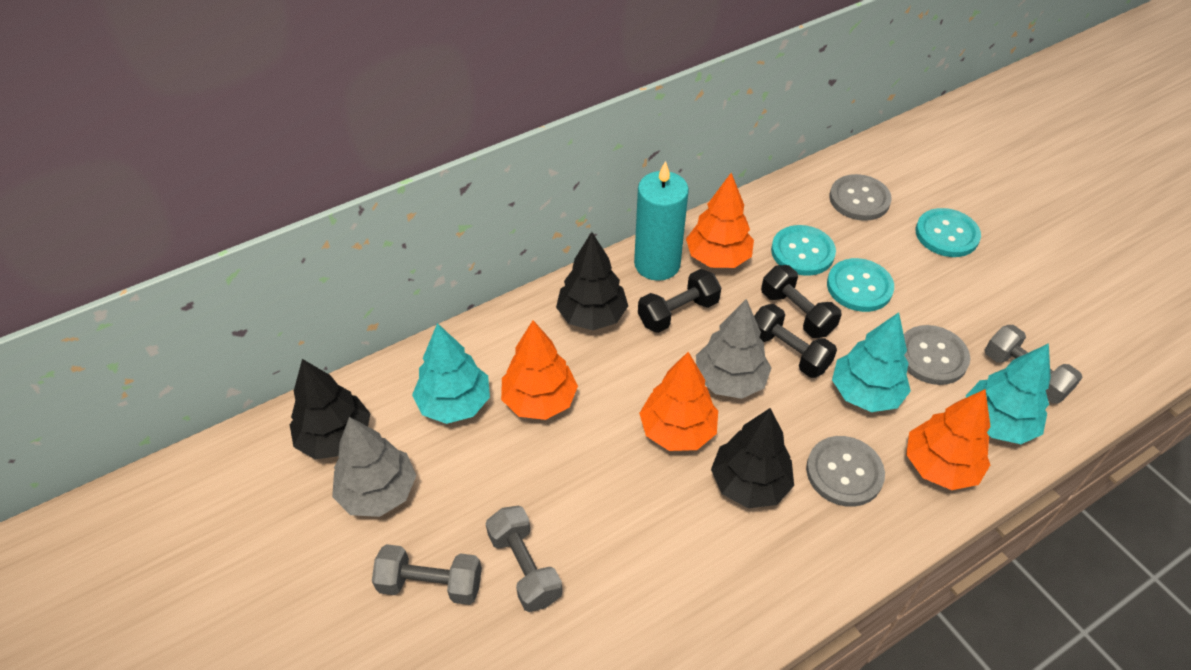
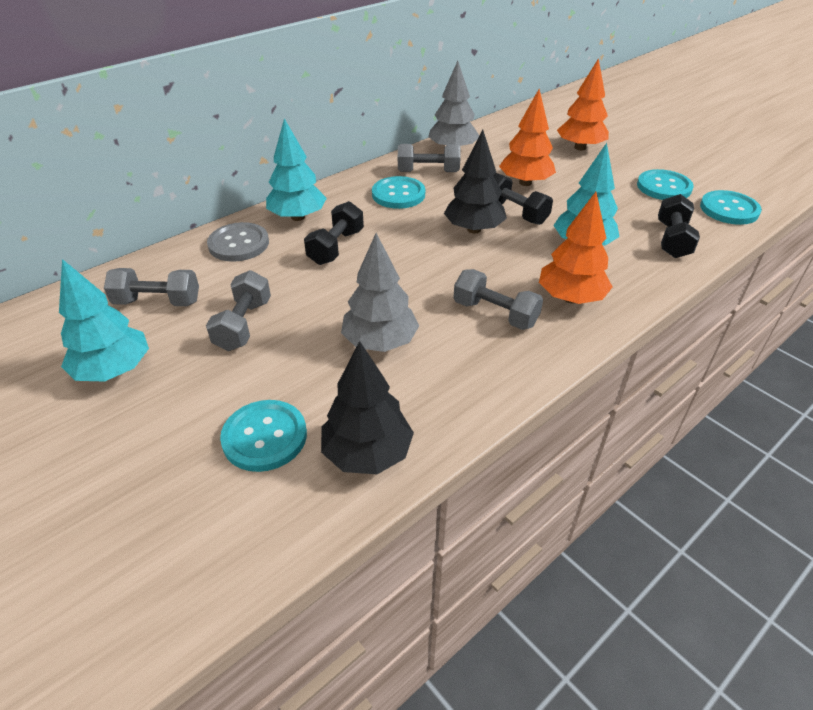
black tree: [290,359,371,460] [556,232,628,330] [711,408,794,508] = 3 -> [321,341,414,474] [444,130,507,234] = 2
grey button: [806,436,885,507] [830,174,892,221] [904,325,970,385] = 3 -> [207,222,269,262] = 1
grey dumbbell: [372,544,482,605] [486,506,562,612] [985,325,1083,404] = 3 -> [104,268,199,306] [206,270,271,351] [398,144,461,172] [454,269,543,330] = 4
orange tree: [501,320,578,420] [639,352,718,451] [686,173,754,268] [906,389,991,490] = 4 -> [499,89,556,186] [539,192,612,304] [557,58,609,151] = 3
turquoise button: [771,225,836,276] [827,258,894,312] [916,208,981,257] = 3 -> [220,400,307,472] [372,176,425,209] [637,169,694,200] [700,190,762,225] = 4
turquoise candle: [634,161,689,281] = 1 -> none = 0

